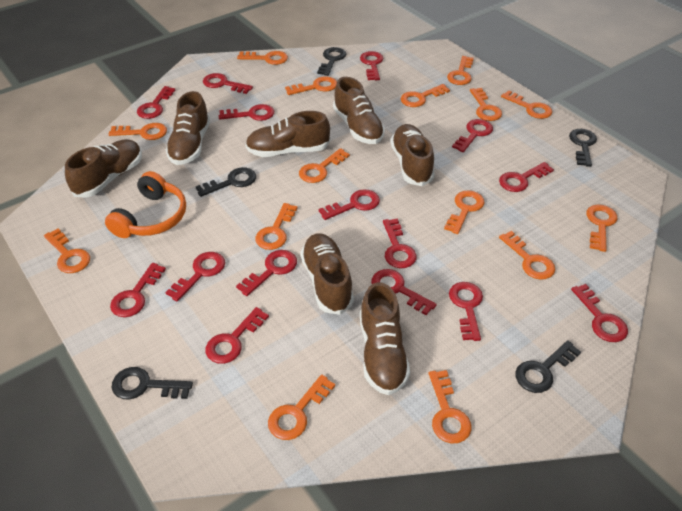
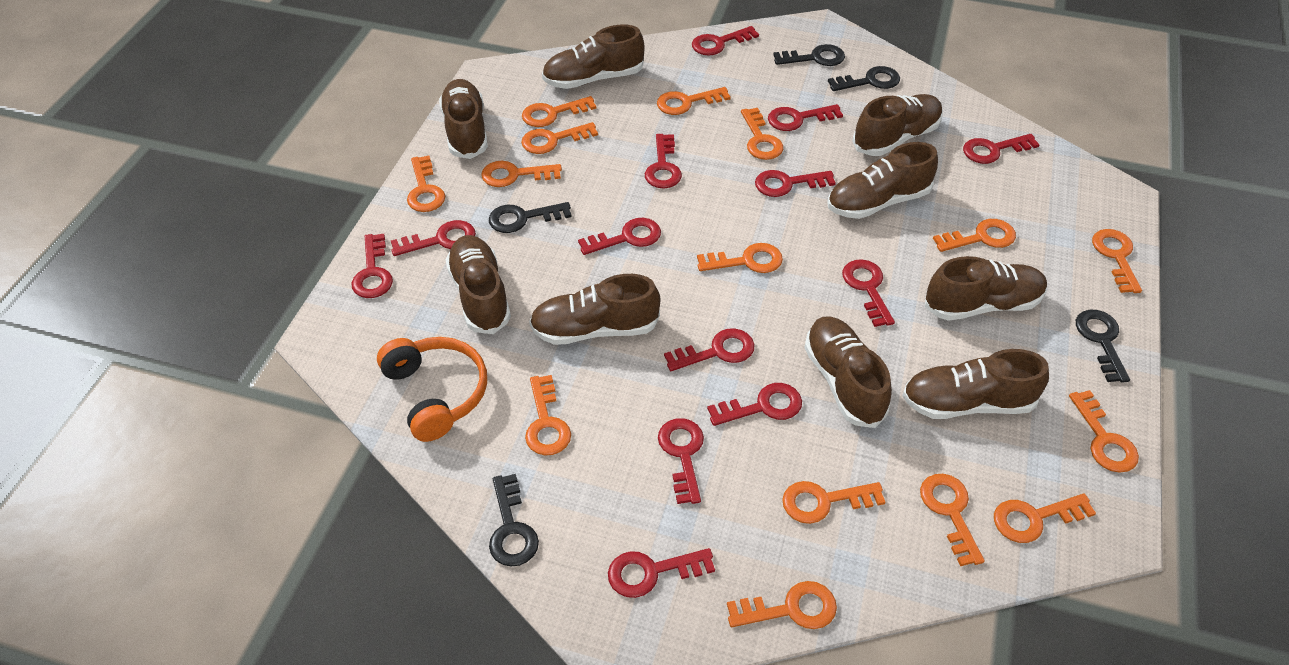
brown shoe: [65,139,142,198] [165,91,210,165] [245,111,330,157] [300,233,354,315] [333,77,385,144] [360,282,410,395] [391,124,434,186] = 7 -> [439,79,488,159] [446,235,511,334] [529,274,660,345] [542,25,645,89] [804,316,892,428] [827,142,938,219] [852,94,943,156] [902,349,1049,419] [925,256,1047,321] = 9
red key: [110,263,166,317] [137,86,175,119] [165,252,225,301] [203,73,253,94] [206,307,269,364] [219,104,274,121] [236,250,297,296] [319,189,380,220] [360,51,384,80] [371,269,437,315] [383,219,417,268] [449,282,483,341] [452,119,493,152] [499,162,554,192] [571,284,628,342] = 15 -> [352,234,393,298] [391,220,476,256] [578,218,661,255] [608,548,715,598] [645,134,682,188] [658,418,704,504] [664,328,755,371] [692,26,759,55] [707,383,802,426] [755,170,836,197] [768,104,843,131] [842,259,895,327] [963,134,1040,164] = 13

